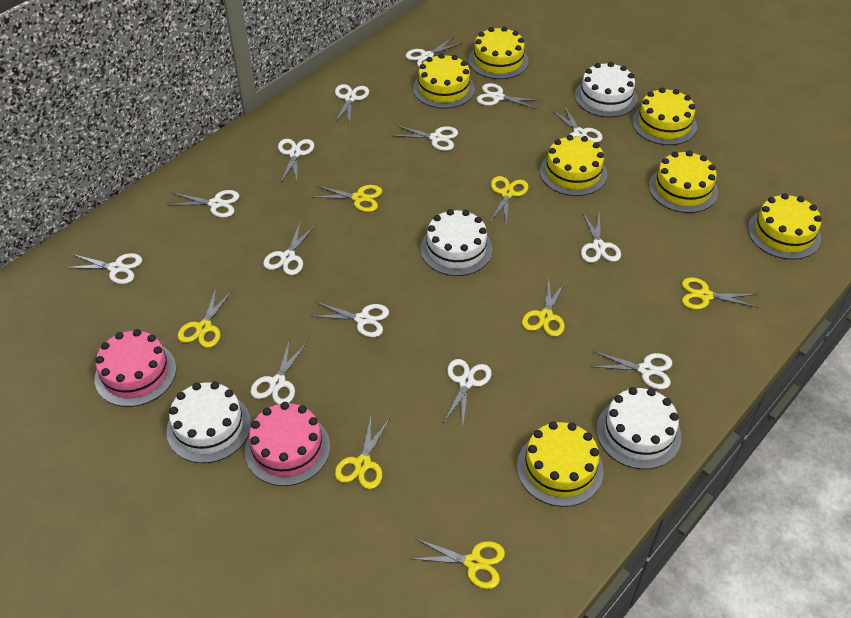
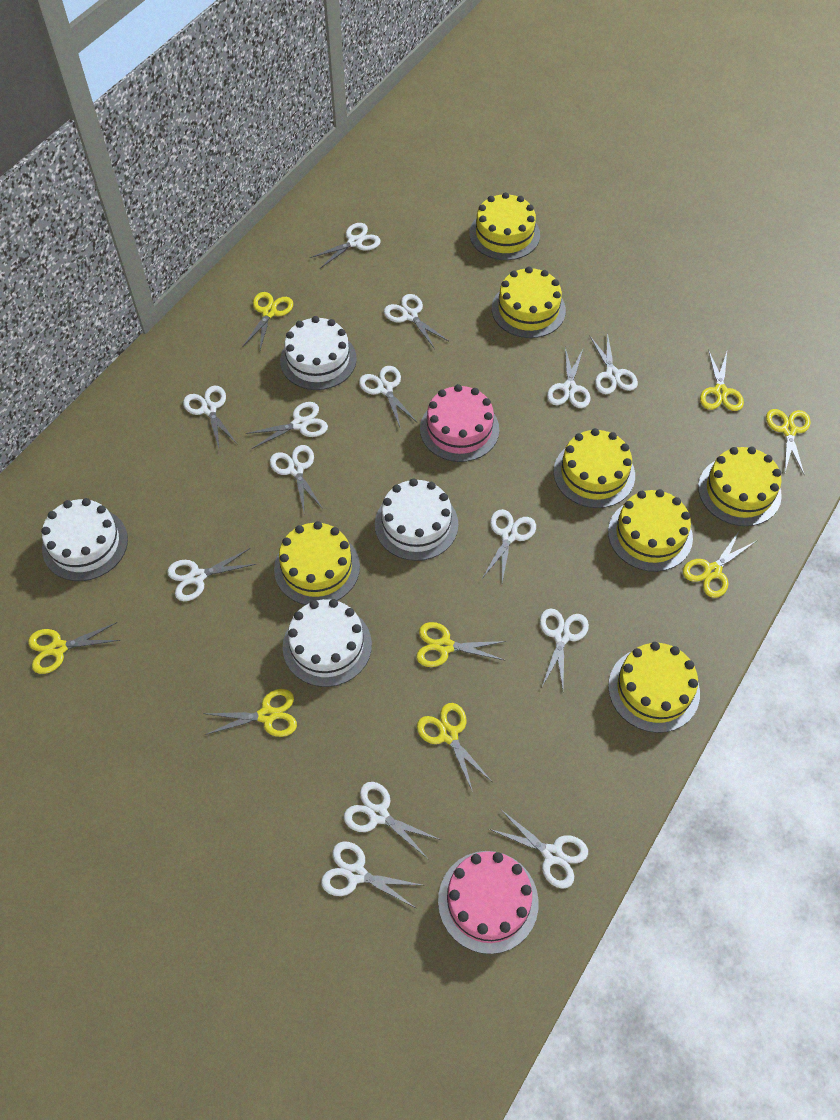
yellow scissors: [178,289,233,348] [311,185,382,212] [335,416,390,489] [411,538,505,589] [490,176,528,224] [522,279,566,337] [682,277,759,309] = 7 -> [28,622,121,674] [203,689,297,737] [242,292,293,350] [416,622,507,667] [417,703,492,792] [683,530,756,598] [700,350,744,411] [766,409,811,476] = 8

